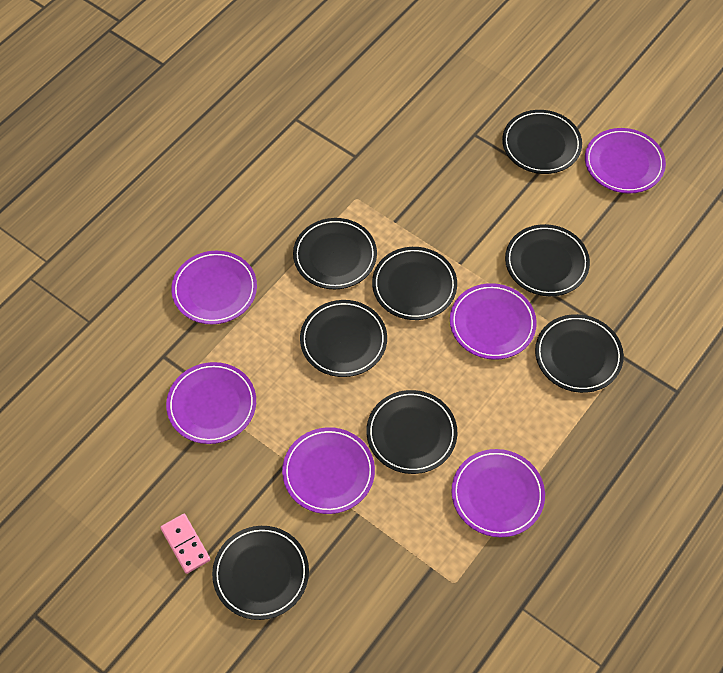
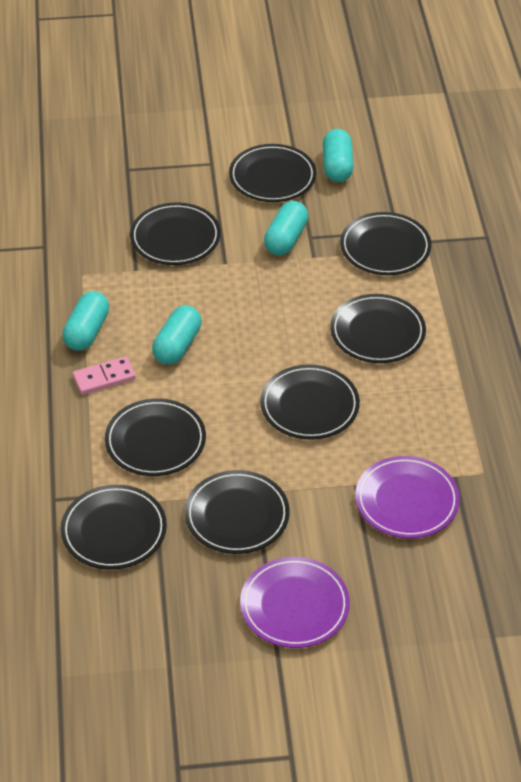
purple plate: [166,362,256,444] [171,251,257,324] [282,427,375,514] [450,283,537,360] [451,449,545,537] [585,128,666,194] = 6 -> [240,557,350,648] [355,456,460,538] = 2
turquoise capsule: none = 0 -> [62,291,109,350] [152,305,202,364] [264,201,308,255] [323,129,353,182] = 4

